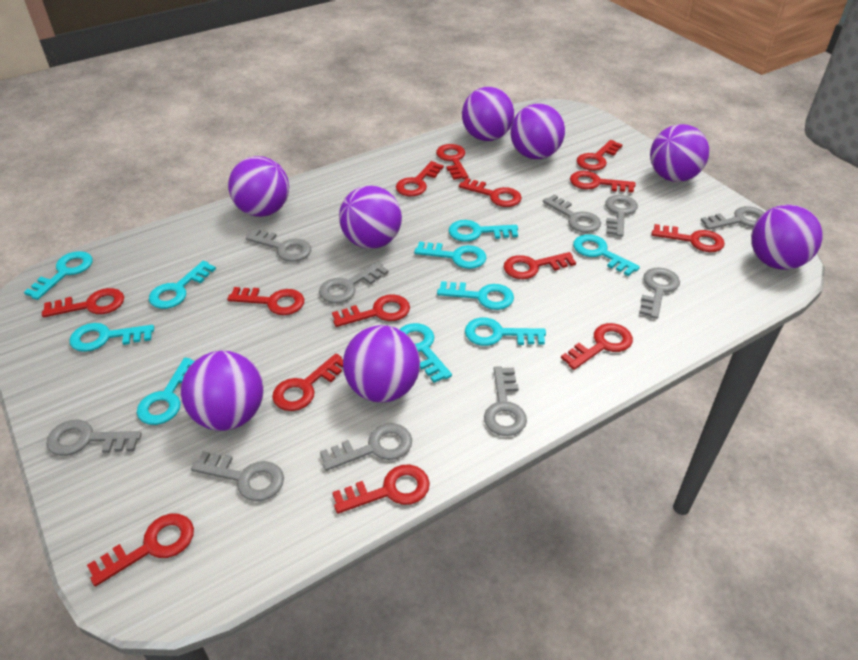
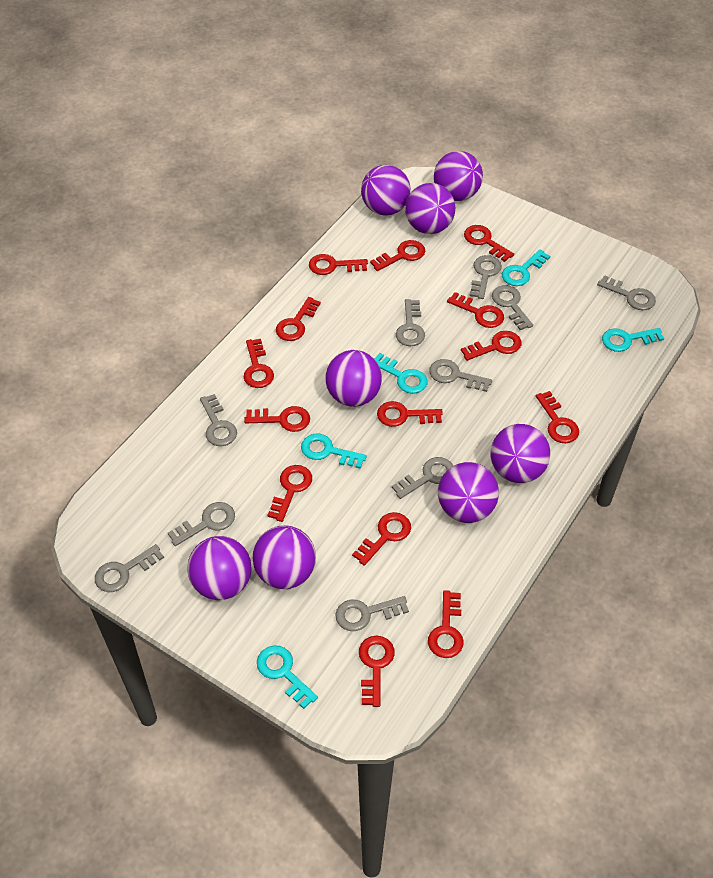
turquoise key: [24,251,93,300] [70,323,154,352] [137,358,194,425] [149,261,216,309] [399,323,452,383] [414,242,486,269] [437,281,514,310] [449,220,518,242] [465,317,546,346] [573,234,640,276] = 10 -> [257,645,318,709] [301,433,367,469] [374,353,428,394] [502,249,550,286] [602,328,664,352] = 5

